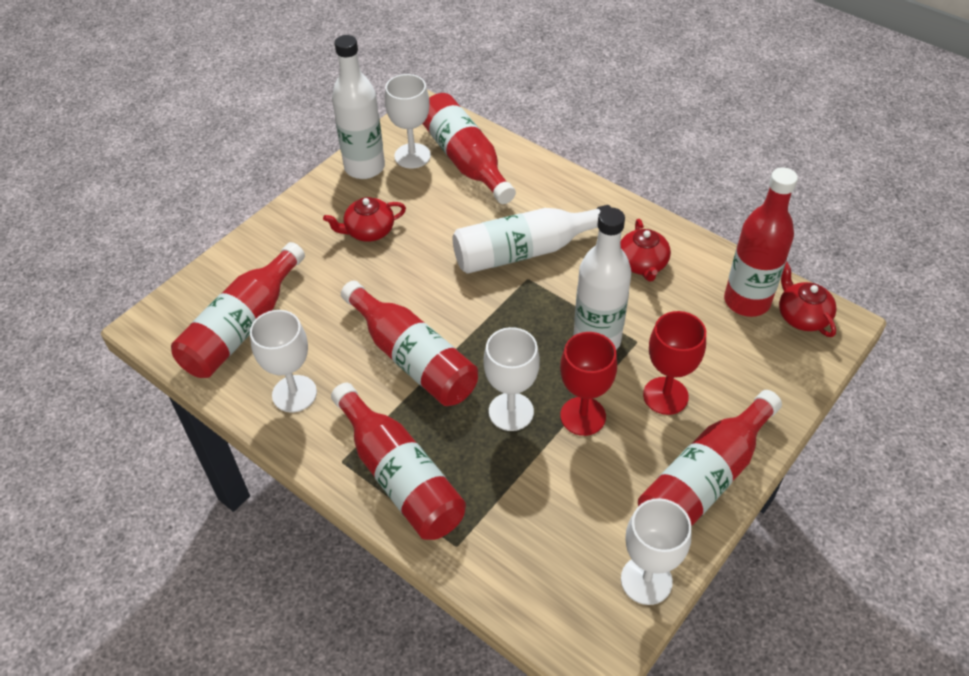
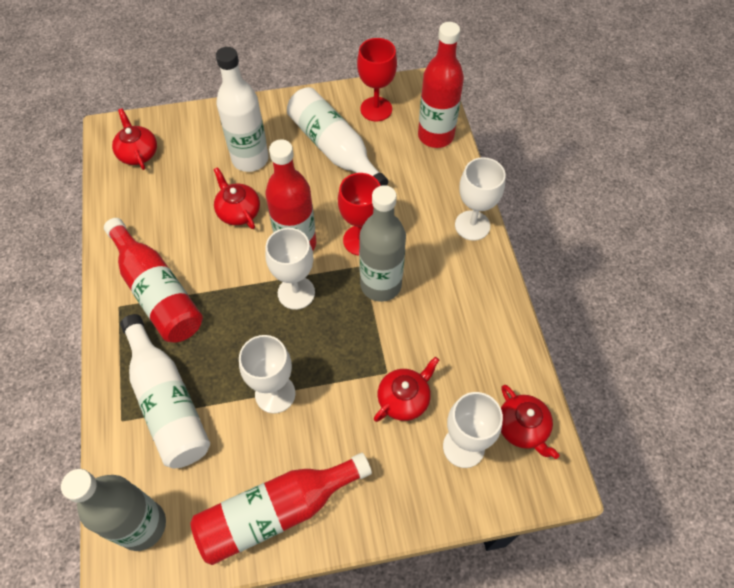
grey bottle: none = 0 -> [61,469,166,551] [359,185,406,302] = 2
red bottle: [171,242,305,378] [331,383,466,540] [341,280,478,406] [423,93,516,204] [638,390,782,527] [724,168,798,317] = 6 -> [104,218,203,342] [190,453,372,565] [266,140,316,250] [418,22,464,148] = 4
red teapot: [323,197,406,242] [621,219,671,282] [779,261,837,337] = 3 -> [112,109,157,170] [214,167,260,229] [374,357,439,422] [501,385,559,459] = 4

